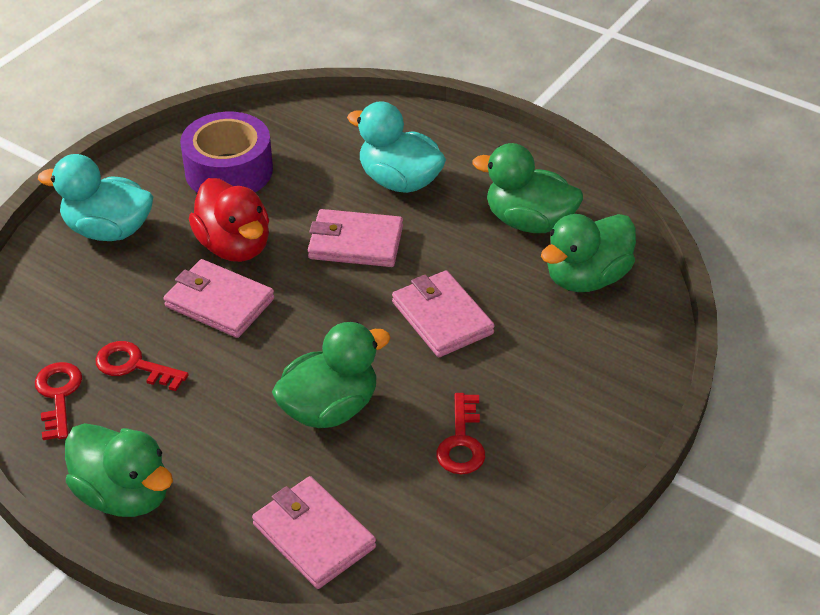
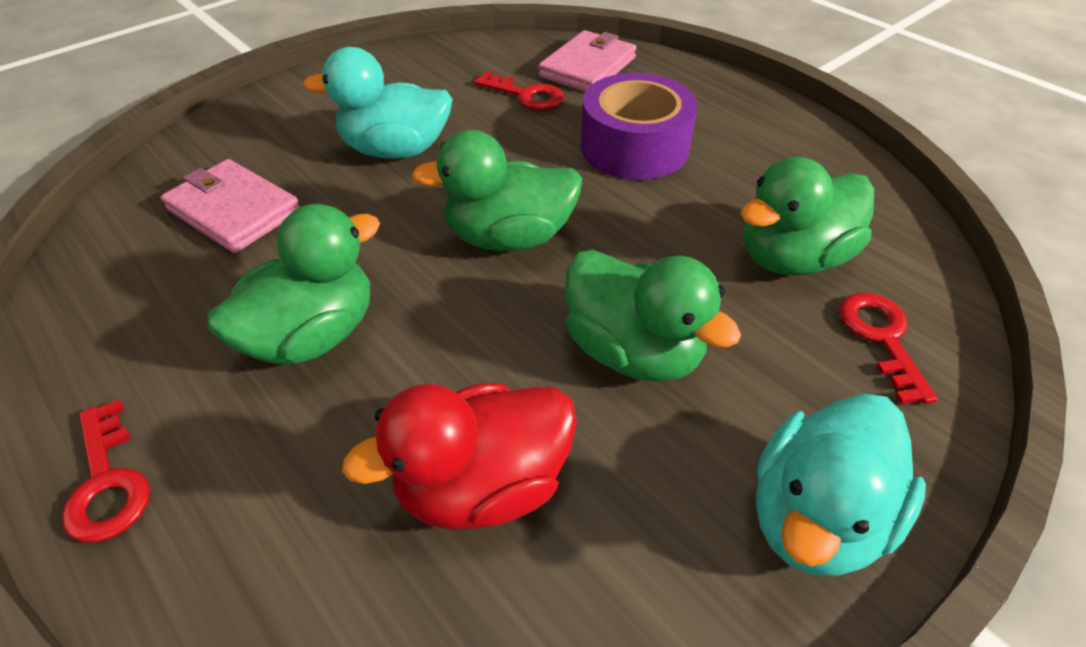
pink wallet: [164,259,274,338] [252,476,376,589] [308,209,403,267] [392,270,495,357] = 4 -> [161,159,300,253] [539,30,637,91] = 2

